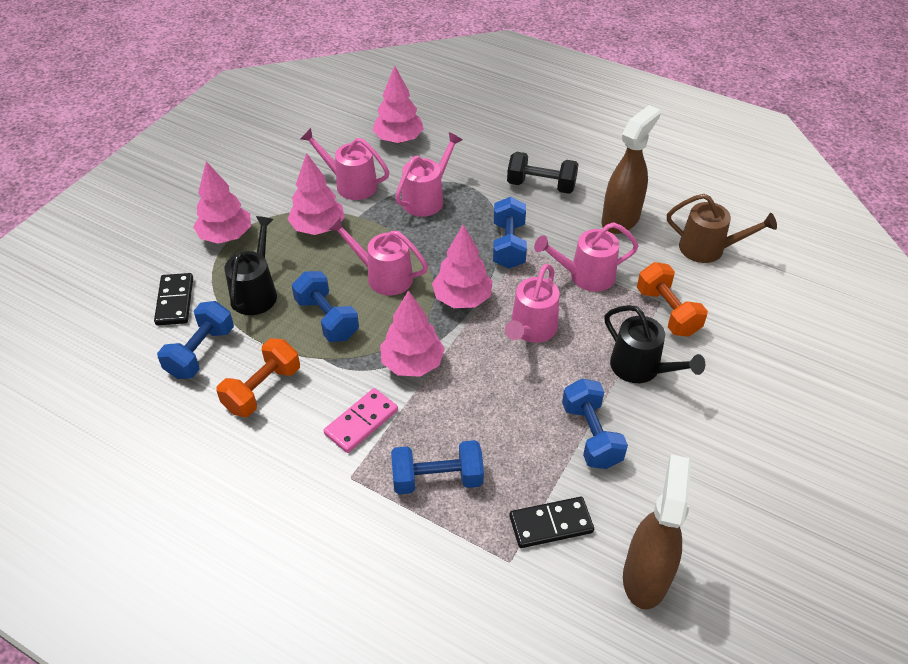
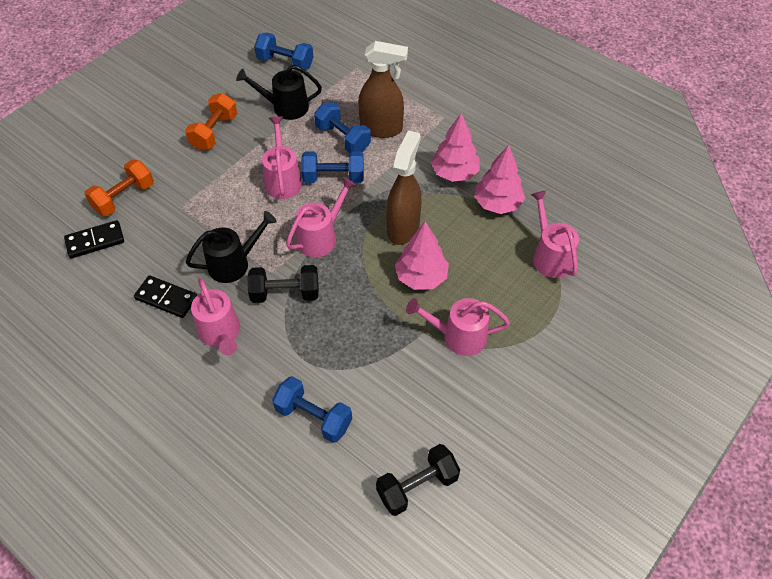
black dumbbell: [507,152,579,194] = 1 -> [247,265,319,303] [376,444,460,516] = 2
blue dumbbell: [157,301,234,379] [292,271,359,342] [391,440,484,494] [493,197,527,269] [562,379,628,469] = 5 -> [254,32,313,70] [272,376,352,443] [301,151,364,183] [314,102,371,153] = 4
brown watering can: [667,194,777,263] = 1 -> none = 0
pink domino: [324,388,398,453] = 1 -> none = 0
pink tree: [193,161,251,244] [287,153,345,235] [373,65,424,143] [380,290,445,377] [432,224,493,308] = 5 -> [395,222,449,290] [431,113,480,182] [474,145,525,214] = 3

